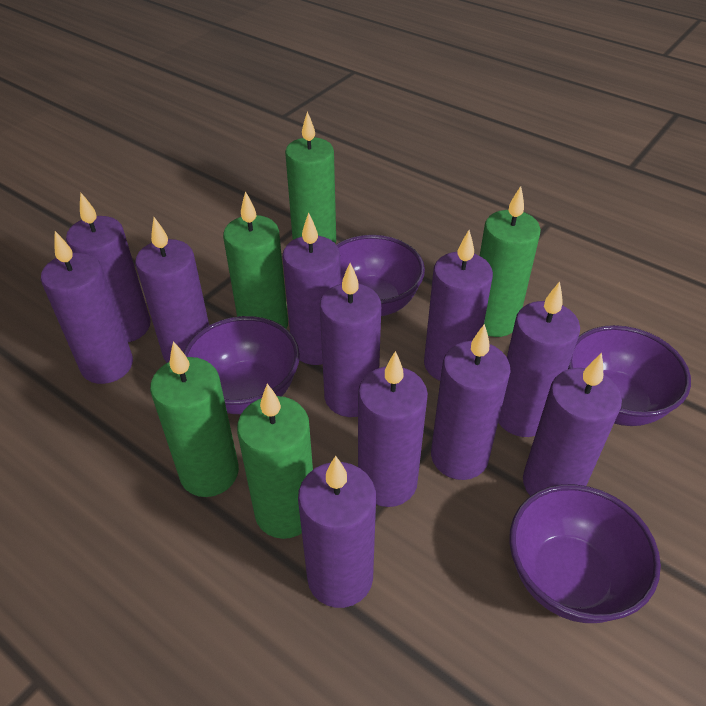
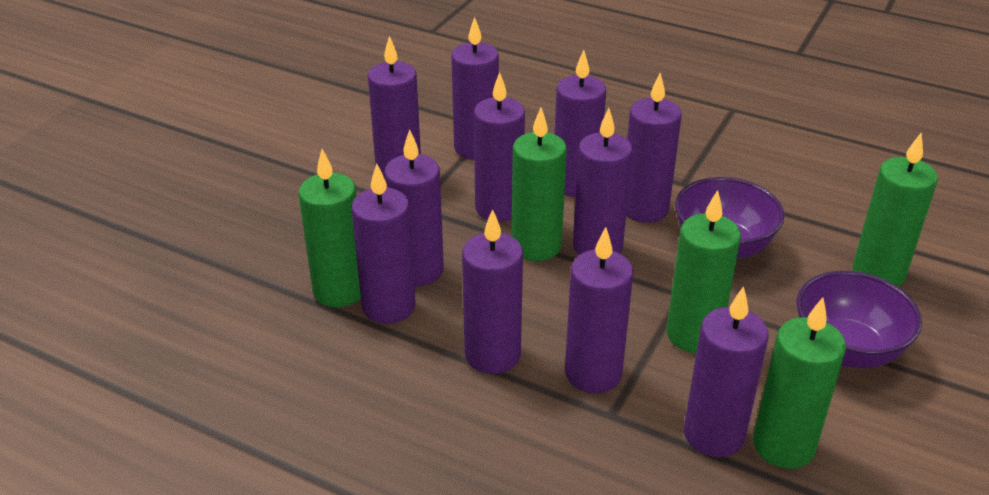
purple bowl: [183,316,300,414] [336,235,425,316] [509,484,661,623] [568,325,691,426] = 4 -> [675,177,785,259] [797,271,922,368] = 2

